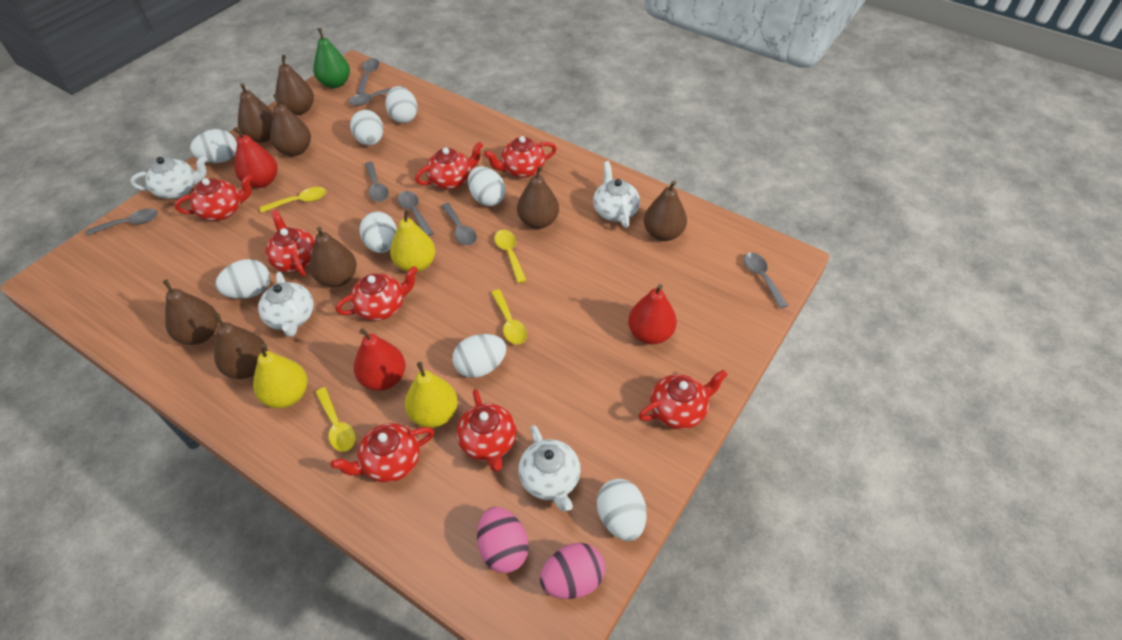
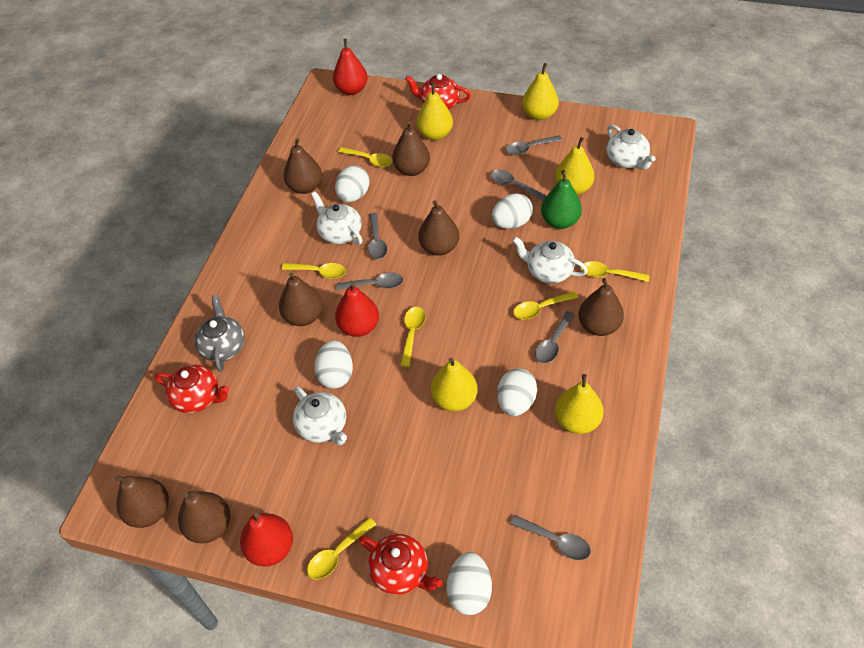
brown pear: [163,279,218,345] [214,313,268,379] [238,83,273,143] [270,94,311,156] [275,55,314,115] [310,227,357,287] [517,166,559,229] [644,181,687,241] = 8 -> [115,475,169,528] [178,491,230,543] [279,273,323,326] [284,138,322,194] [392,121,430,176] [418,200,459,256] [579,278,624,336] = 7
grey spoon: [86,209,158,236] [349,86,403,106] [356,58,379,94] [365,162,389,202] [397,191,434,236] [441,203,477,245] [744,252,788,309] = 7 -> [336,273,403,290] [368,213,387,259] [490,170,546,201] [506,135,562,155] [510,515,591,560] [535,311,575,363] = 6
grey teapot: none = 0 -> [194,295,245,372] = 1
pink egg: [477,507,529,573] [540,543,605,599] = 2 -> none = 0
red teapot: [175,174,253,221] [266,210,315,277] [331,423,434,483] [336,266,418,321] [415,142,483,189] [456,389,517,472] [484,136,557,178] [638,370,728,429] = 8 -> [154,365,229,413] [359,534,442,595] [405,74,471,109] = 3
white egg: [190,129,237,163] [215,259,270,299] [350,110,383,145] [360,211,397,253] [385,86,417,123] [453,334,506,378] [468,166,506,206] [597,479,647,541] = 8 -> [314,340,353,389] [335,165,370,202] [447,552,492,615] [492,193,533,229] [497,368,537,416] = 5
yellow pear: [253,344,308,408] [390,209,436,273] [405,362,458,428] = 3 -> [416,83,453,140] [431,358,478,412] [522,63,559,120] [555,137,595,195] [555,374,604,434] = 5
yellow spoon: [260,187,326,213] [315,387,356,452] [491,289,527,345] [494,230,527,283] = 4 -> [282,263,346,279] [307,517,377,580] [338,147,393,167] [400,307,425,367] [513,291,578,320] [581,261,649,282] = 6

